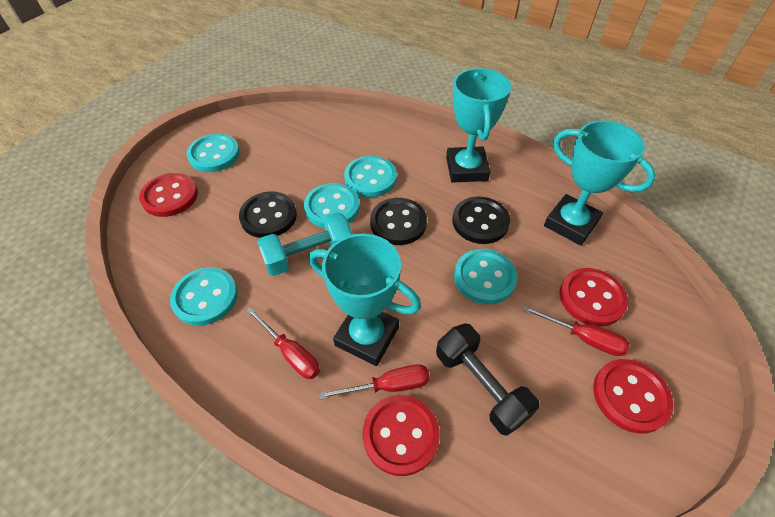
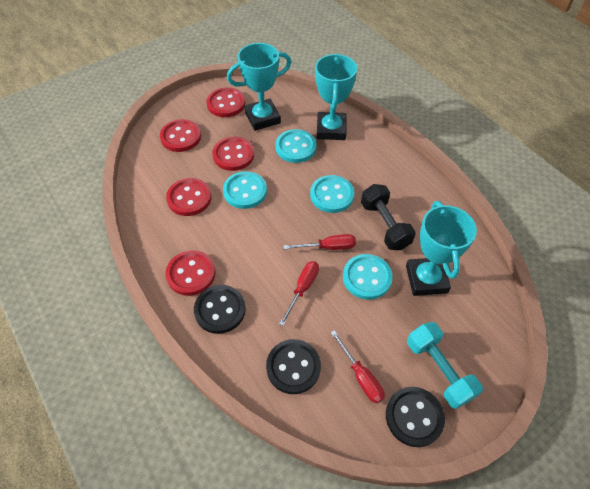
red button: [139,173,198,217] [363,395,440,476] [560,268,628,327] [593,359,674,434] = 4 -> [160,119,201,152] [165,250,216,296] [166,178,212,216] [206,87,245,117] [212,137,254,171] = 5
turquoise button: [170,267,238,326] [187,133,240,172] [304,183,359,228] [344,156,397,197] [454,249,517,304] = 5 -> [223,171,267,209] [275,129,317,163] [310,175,355,213] [343,254,393,300] = 4

